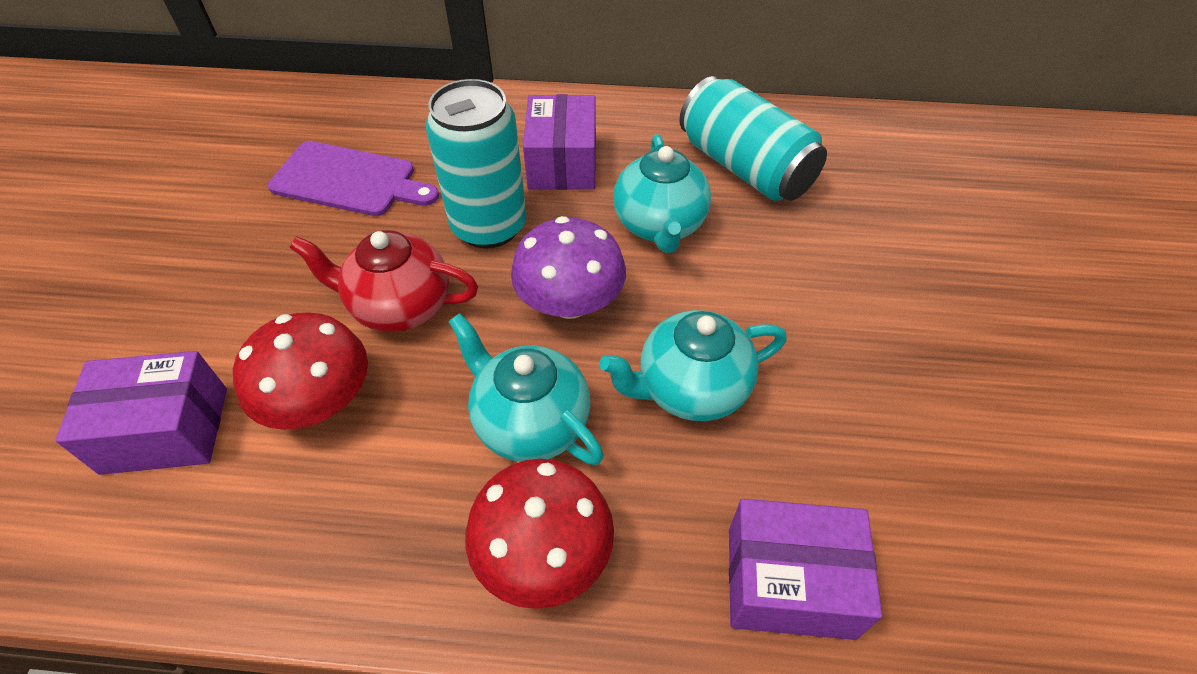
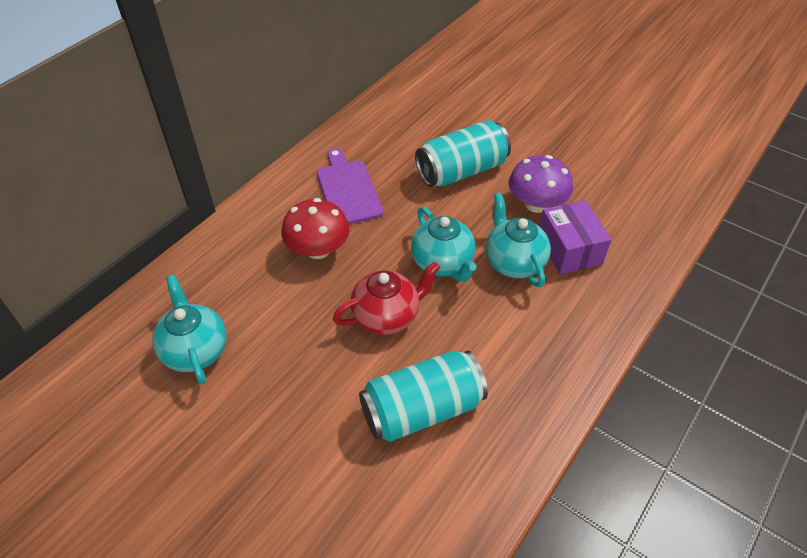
purple box: [55,351,227,475] [523,94,596,190] [729,499,882,640] = 3 -> [539,200,611,274] = 1
red mushroom: [233,313,368,430] [465,459,614,609] = 2 -> [281,198,350,259] = 1

